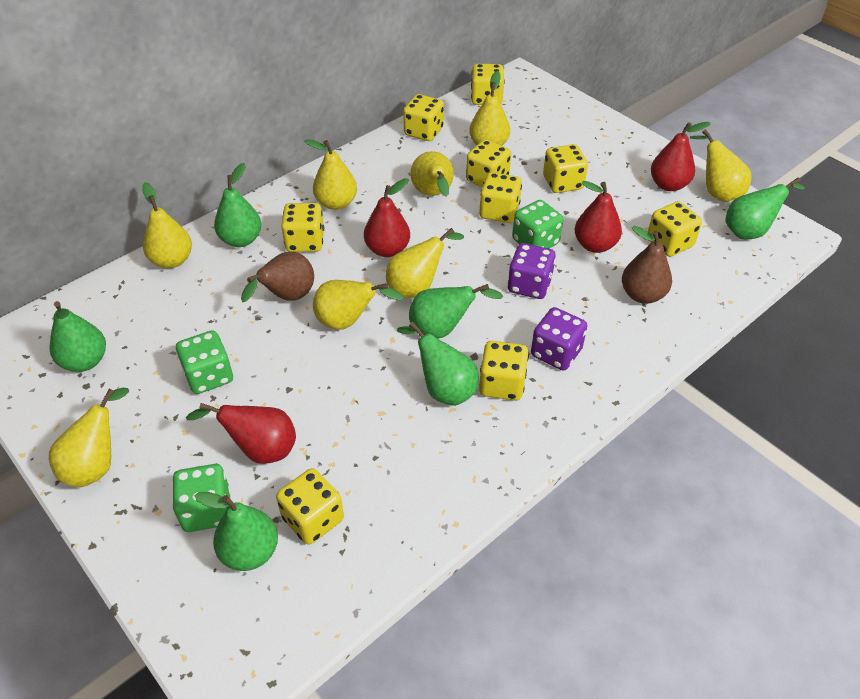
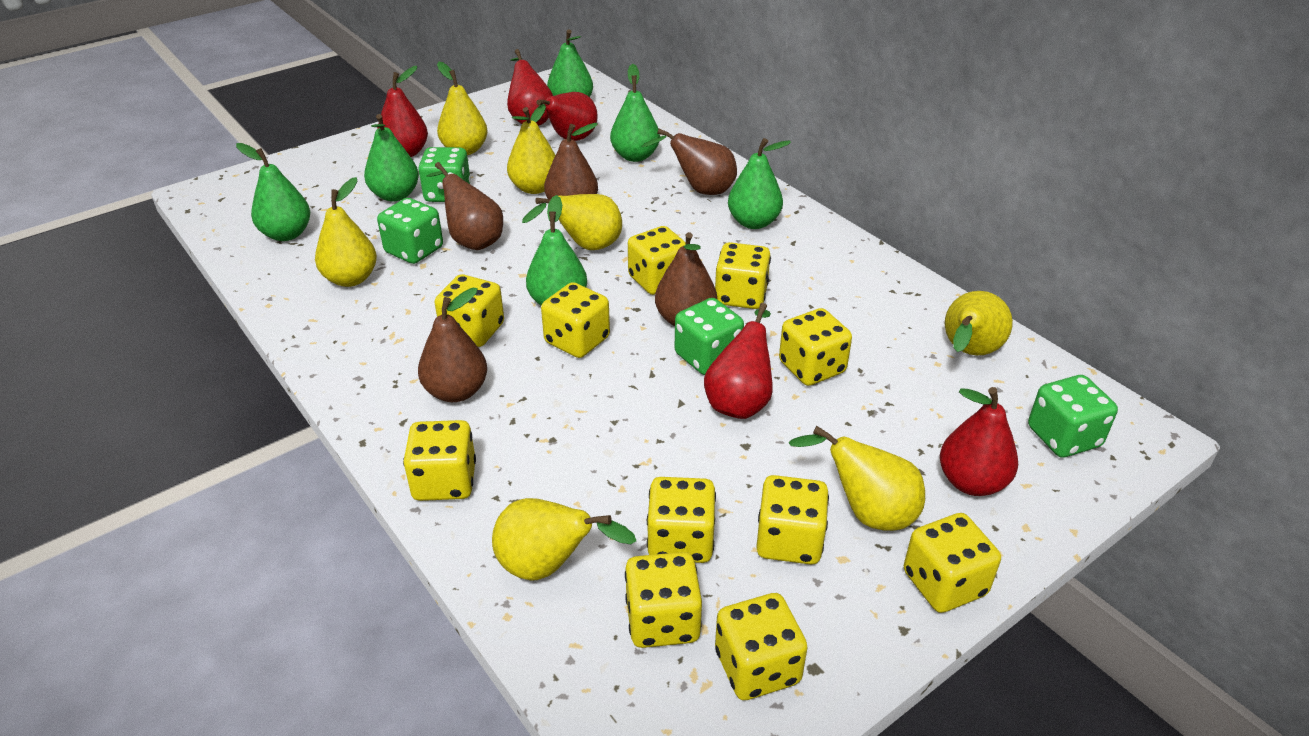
brown pear: [241,252,314,302] [622,226,672,304] = 2 -> [418,288,487,402] [426,162,503,250] [544,123,598,200] [642,129,737,195] [655,232,717,326] = 5
green dice: [172,464,230,532] [176,330,233,394] [512,200,563,249] = 3 -> [377,198,443,264] [418,147,471,202] [675,298,744,375] [1028,375,1118,458] = 4
purple dice: [508,243,556,299] [531,307,587,371] = 2 -> none = 0
red pear: [186,403,296,464] [364,178,410,257] [575,181,622,253] [651,122,711,191] = 4 -> [377,66,428,157] [507,49,553,126] [530,92,598,141] [704,303,773,419] [940,387,1018,496] = 5
yellow dice: [276,468,344,545] [281,203,324,252] [403,94,444,141] [466,139,511,187] [471,64,505,105] [479,172,522,223] [479,341,529,401] [543,144,588,193] [648,201,702,257] = 9 -> [403,420,476,501] [434,274,504,347] [541,282,610,358] [625,552,702,648] [628,226,686,295] [647,477,716,563] [715,242,771,309] [715,593,808,700] [756,475,829,565] [779,308,852,386] [904,513,1001,613] = 11
yellow pear: [49,388,129,487] [142,182,192,268] [305,139,357,210] [313,280,404,330] [386,228,464,298] [410,151,454,197] [469,71,510,146] [690,129,752,202] = 8 -> [315,177,377,287] [437,61,487,155] [492,498,636,581] [507,107,556,194] [522,194,622,250] [788,426,925,531] [945,291,1013,356] = 7

